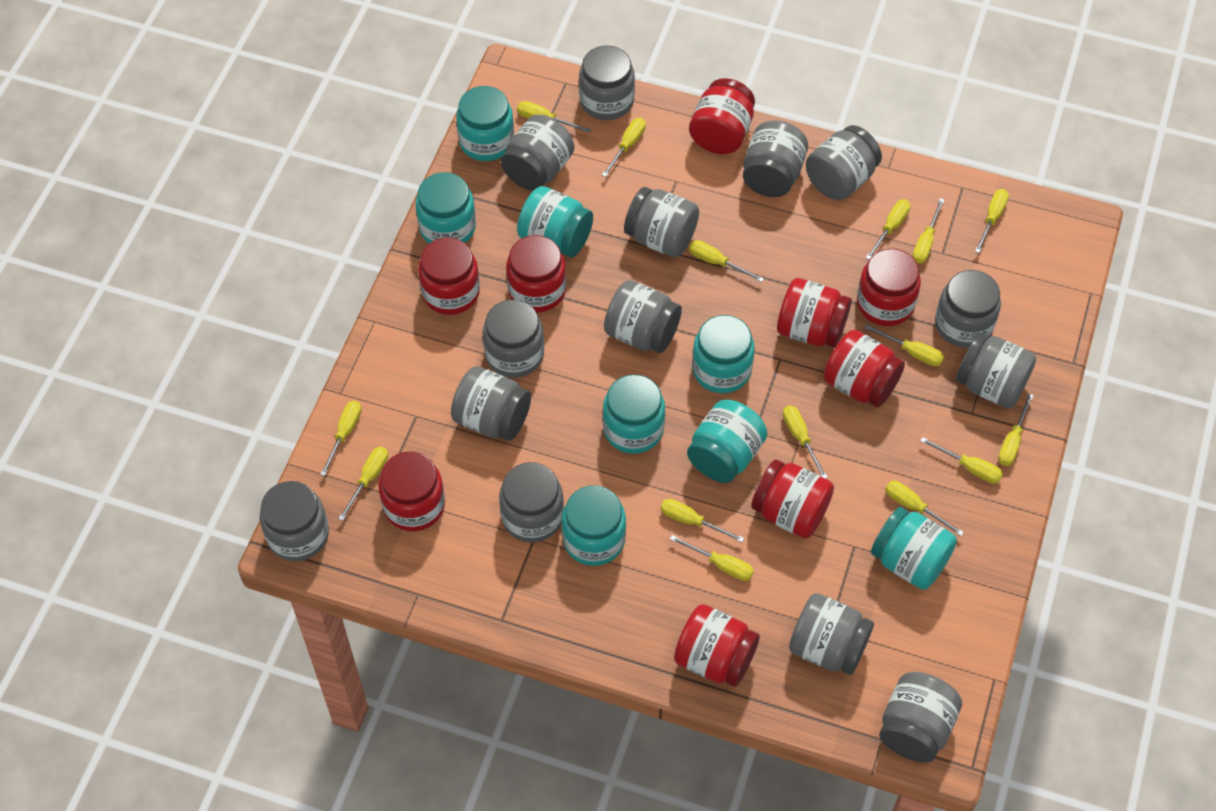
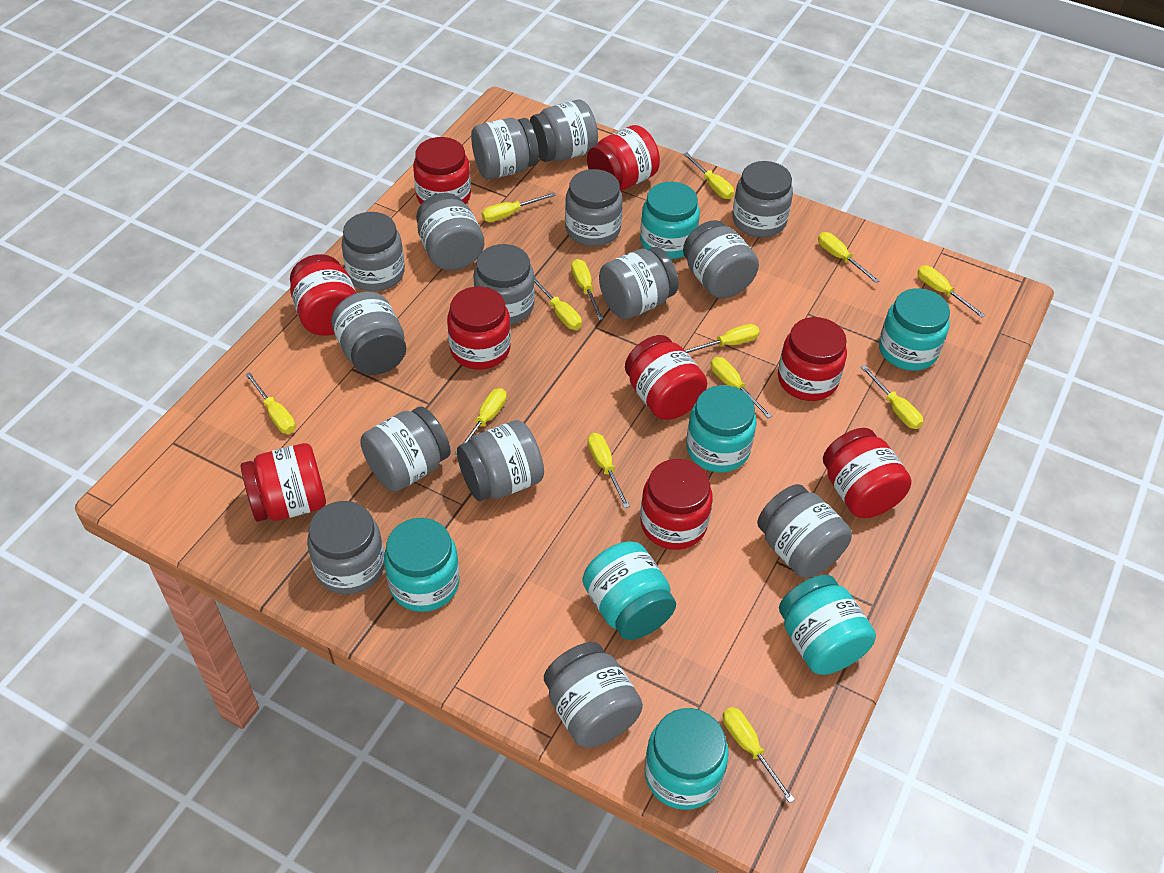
grey jar: [260,481,329,561] [451,366,531,441] [483,300,544,378] [499,462,564,542] [501,115,574,191] [579,45,635,120] [604,280,682,353] [624,187,699,257] [743,120,808,197] [789,593,874,675] [806,125,882,200] [879,672,962,763] [935,270,1001,348] [956,333,1036,408] = 14 -> [307,501,384,594] [331,292,406,375] [342,212,405,292] [360,407,451,492] [416,193,484,270] [457,420,544,501] [471,118,539,179] [473,244,535,325] [530,100,598,162] [544,642,643,748] [565,169,623,246] [599,247,678,319] [683,220,759,298] [732,161,793,237] [757,484,852,578] = 15
turquoise jar: [415,172,476,244] [456,86,514,161] [517,186,593,258] [561,485,626,566] [603,374,665,454] [687,400,767,483] [692,315,755,393] [871,507,957,590] = 8 -> [384,518,460,612] [583,541,676,640] [640,182,700,259] [644,708,729,810] [686,385,757,472] [779,575,876,675] [879,288,950,371] = 7
yellow screwdriver: [320,401,362,476] [338,447,388,521] [517,101,591,133] [602,118,646,177] [661,499,744,542] [670,535,754,581] [689,240,764,282] [783,406,828,479] [864,324,944,366] [866,199,910,259] [885,481,964,536] [913,198,944,264] [920,437,1003,484] [975,189,1009,253] [998,394,1034,466] = 15 -> [245,372,296,434] [454,388,507,455] [482,193,555,222] [534,277,582,330] [571,259,604,320] [588,433,630,508] [684,153,734,199] [685,324,760,353] [711,357,772,418] [723,707,795,803] [818,232,879,283] [861,365,923,429] [917,266,985,318] = 13

